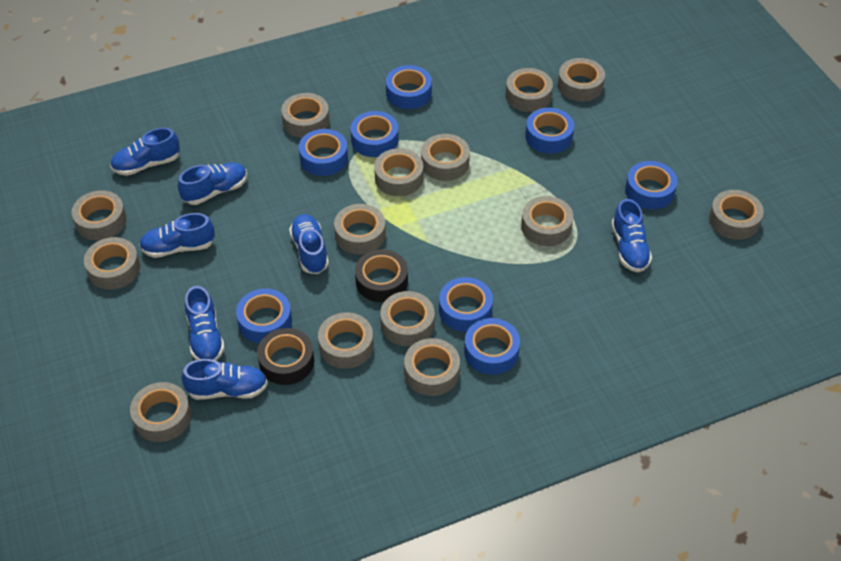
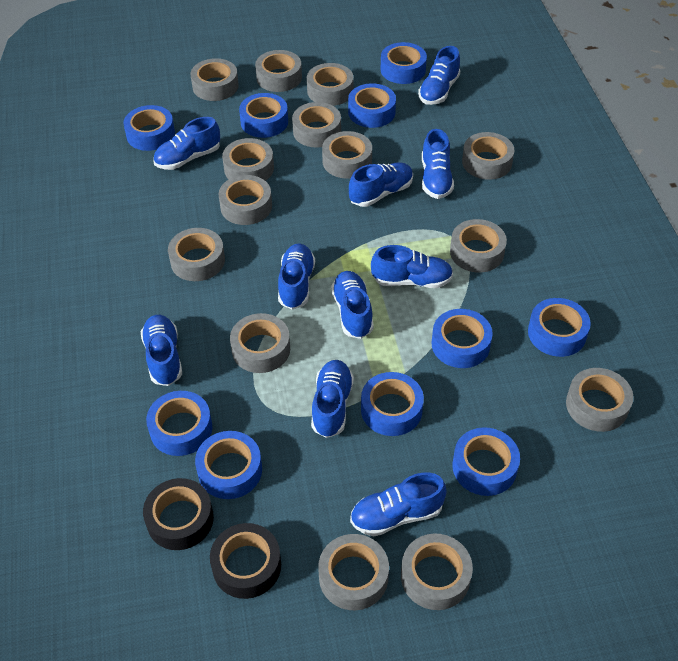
blue shoe: [110,128,180,176] [139,213,215,258] [178,163,247,205] [181,359,268,400] [185,286,225,361] [289,214,329,274] [611,199,652,272] = 7 -> [141,315,182,386] [153,117,220,170] [278,243,315,309] [311,360,354,438] [331,271,374,339] [349,162,413,207] [350,472,447,537] [371,245,453,288] [418,46,460,105] [422,129,454,199] = 10
blue tape: [236,288,292,343] [299,129,348,176] [351,111,398,157] [386,65,432,109] [439,277,493,332] [464,318,520,375] [525,108,574,154] [625,161,678,210] = 8 -> [123,105,175,151] [146,391,212,456] [195,431,262,499] [239,93,288,138] [348,83,396,128] [361,372,424,436] [380,42,427,84] [432,309,493,368] [453,427,520,496] [528,298,591,357] = 10

